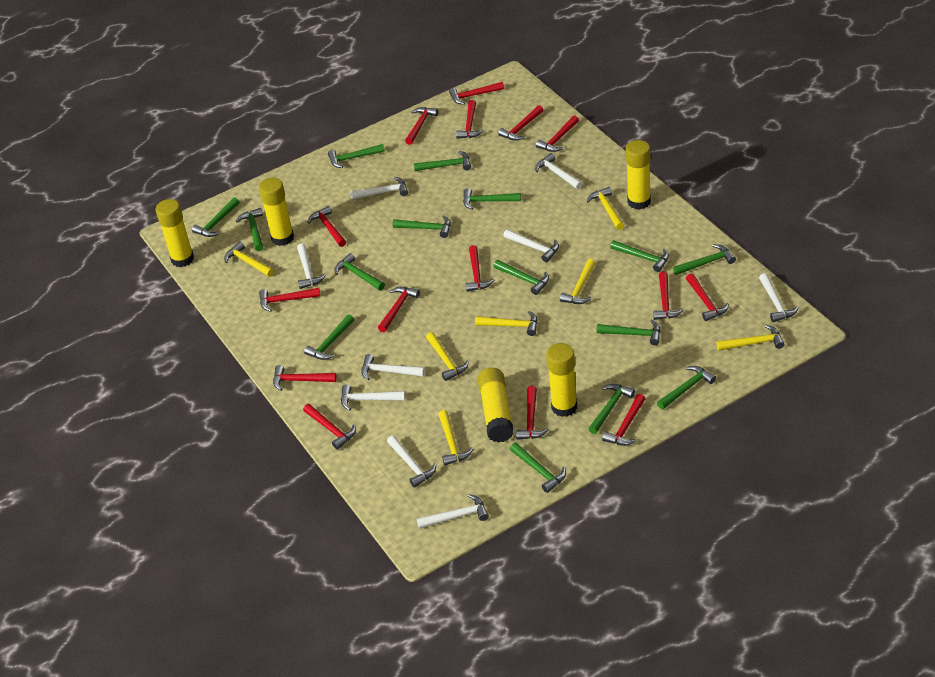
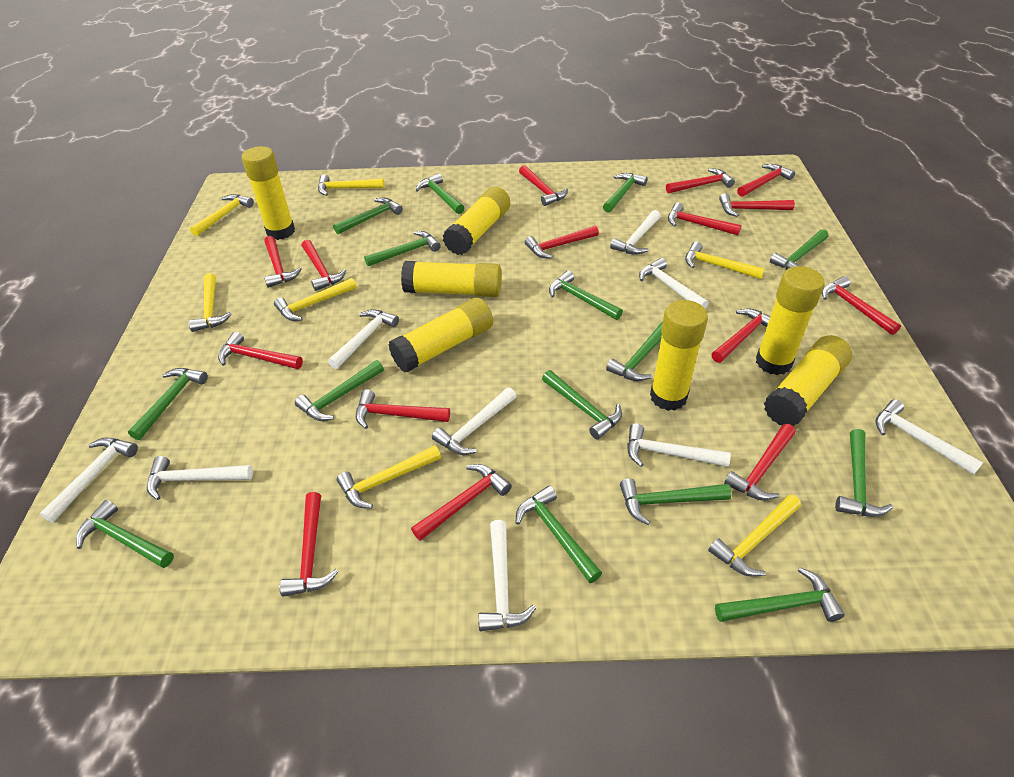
yellow glue stick: [156,199,194,267] [259,178,294,246] [478,368,514,443] [546,343,577,417] [626,140,651,210] = 5 -> [241,146,295,240] [388,297,493,372] [401,261,501,297] [442,187,510,255] [650,300,708,411] [756,266,825,375] [764,335,852,426] = 7

